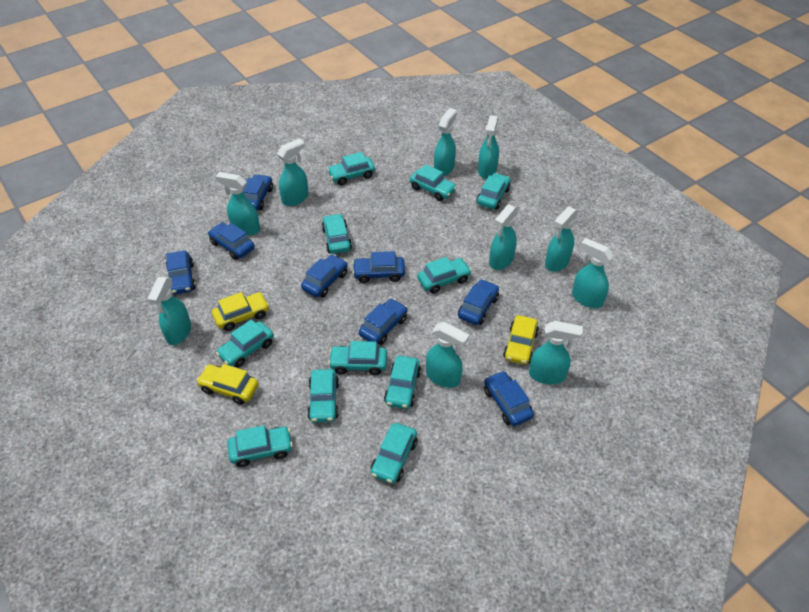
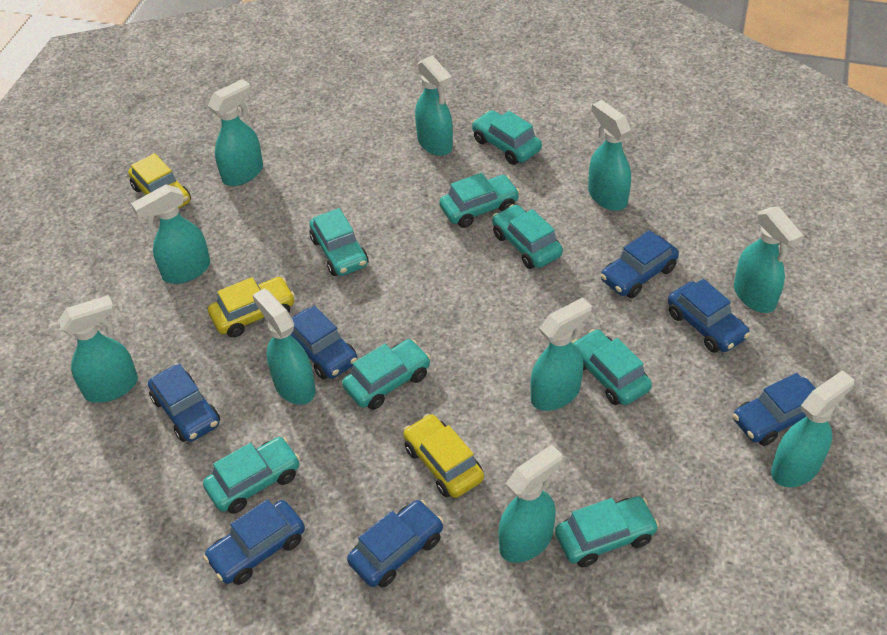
blue car: [166,250,196,295] [208,222,255,260] [243,174,273,211] [301,255,348,298] [352,251,405,283] [359,298,408,345] [458,279,499,325] [484,370,534,426] = 8 -> [148,364,220,442] [203,499,305,585] [291,305,358,380] [347,500,444,587] [600,230,679,298] [668,279,750,353] [733,373,816,446] = 7
turquoise car: [216,319,274,368] [227,425,293,467] [307,369,339,423] [322,213,352,254] [327,152,375,185] [328,341,387,375] [371,423,417,484] [384,356,421,409] [410,165,457,201] [417,257,472,294] [476,173,511,209] = 11 -> [203,437,300,514] [309,208,368,276] [342,339,431,410] [439,173,520,228] [472,110,542,165] [492,204,563,269] [555,496,659,567] [572,329,652,405] = 8

